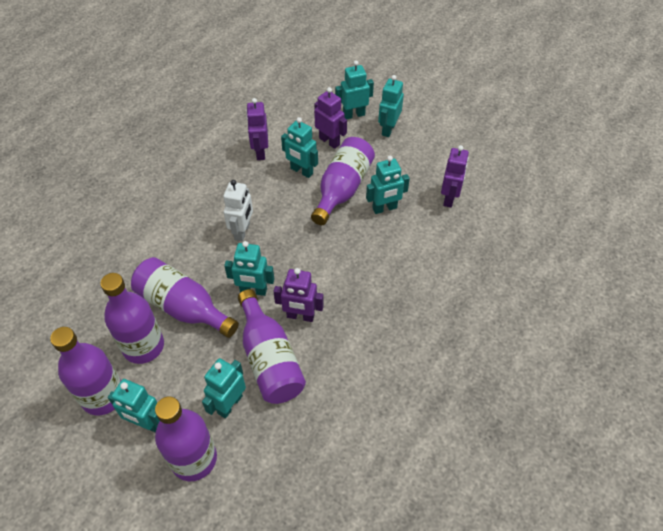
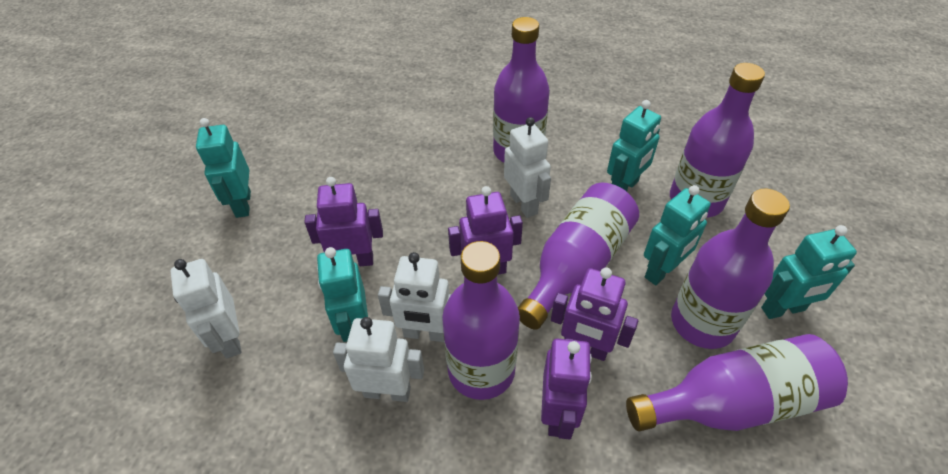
turquoise robot: [108,379,160,433] [202,358,246,419] [224,241,274,296] [281,117,318,178] [335,60,374,119] [366,156,410,214] [378,75,404,137] = 7 -> [196,118,251,218] [317,247,368,342] [607,100,661,191] [644,185,711,285] [761,225,857,319] = 5
white robot: [223,180,253,242] = 1 -> [171,259,242,358] [333,317,424,402] [378,252,452,342] [504,117,551,218] = 4

